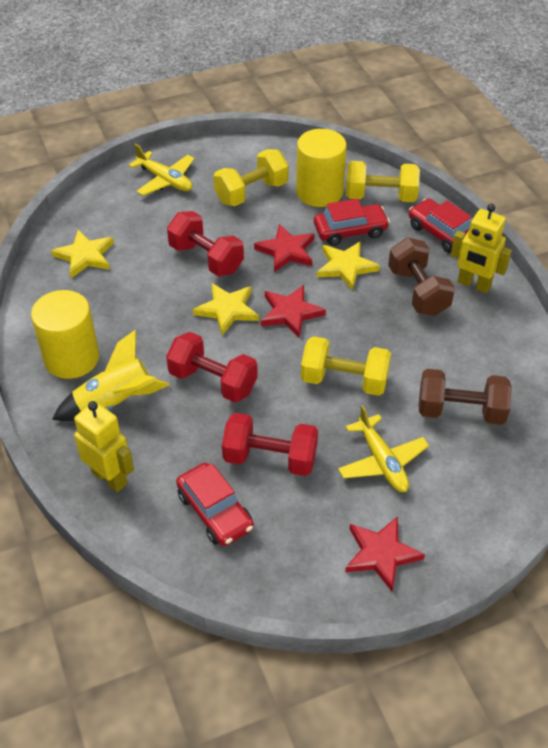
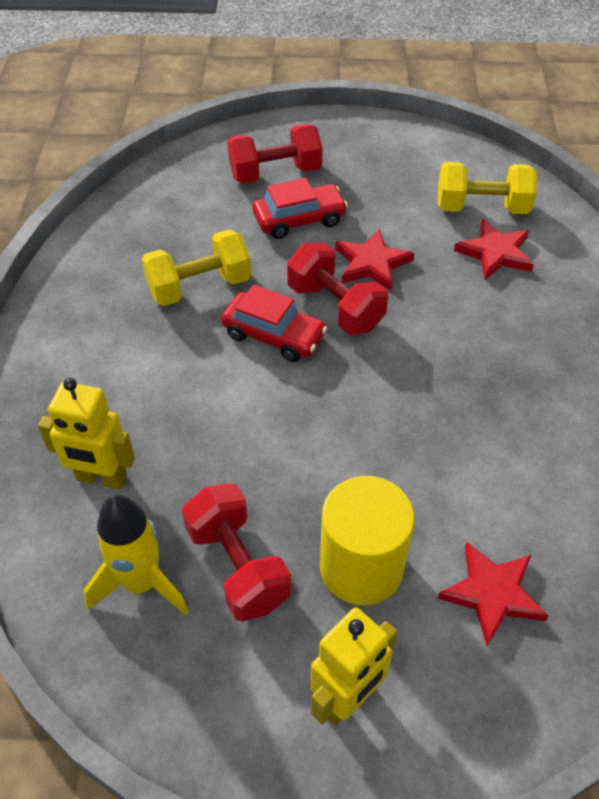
brown dumbbell: [388,237,455,316] [419,369,512,425] = 2 -> none = 0
red car: [176,463,254,546] [314,199,390,246] [409,199,472,253] = 3 -> [221,285,327,362] [253,178,348,239] = 2
yellow cylinder: [31,290,99,379] [296,129,347,207] = 2 -> [320,476,415,606] = 1
yellow dumbbell: [213,149,289,206] [301,336,391,396] [346,161,420,202] = 3 -> [142,229,251,306] [438,162,537,214] = 2
yellow plane: [129,144,194,196] [338,405,429,492] = 2 -> none = 0
yellow star: [51,230,114,278] [193,283,259,335] [317,241,380,291] = 3 -> none = 0

